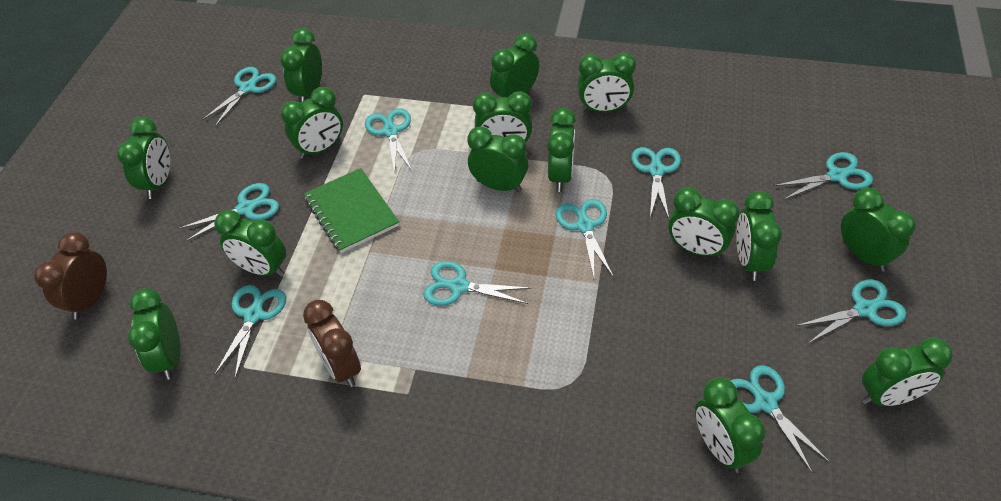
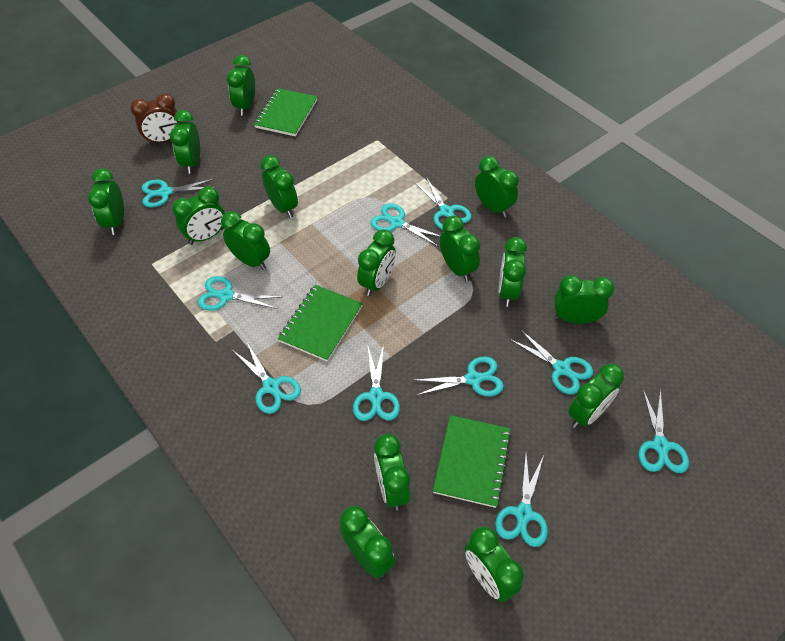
brown clock: [34,232,107,320] [303,300,361,387] = 2 -> [130,93,181,145] = 1
green notebook: [304,168,399,253] = 1 -> [254,88,318,136] [278,285,363,362] [433,415,512,508] = 3

